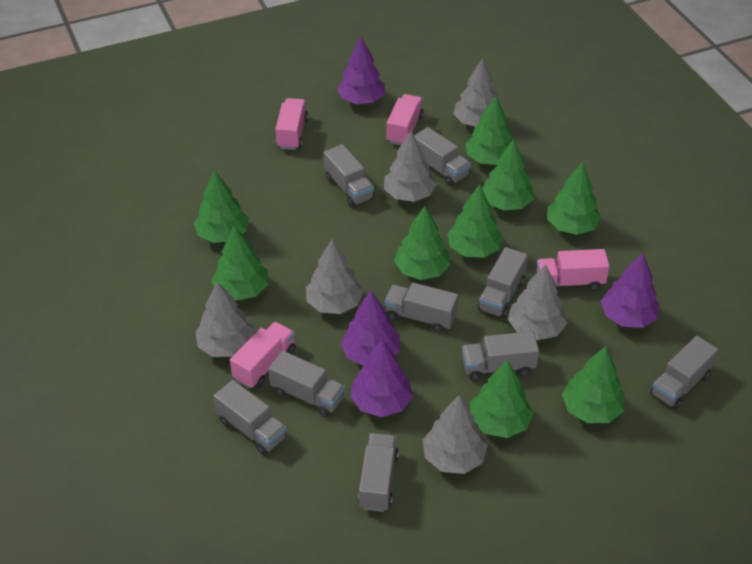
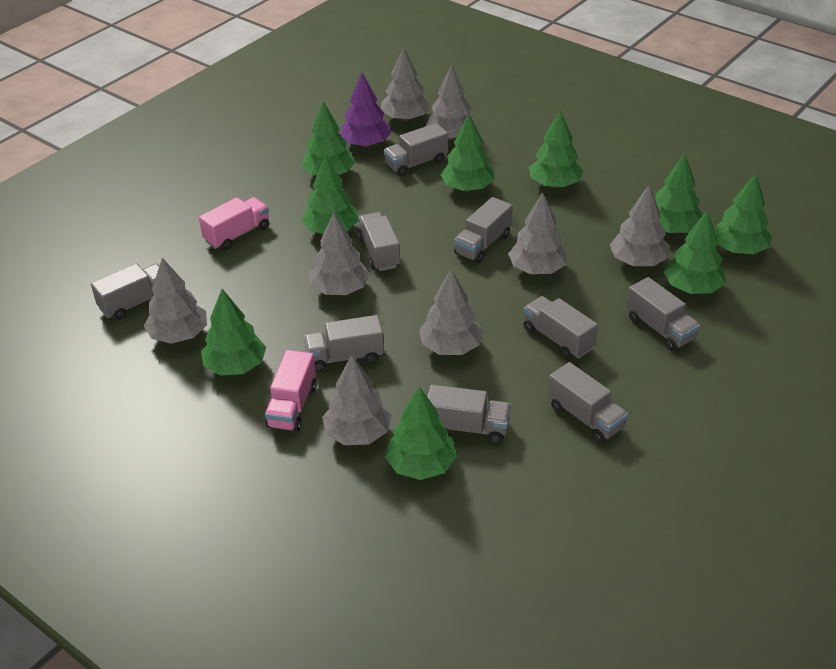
grey tree: [195,281,255,357] [306,240,363,314] [384,131,436,202] [423,395,488,474] [453,58,498,126] [508,264,567,340] = 6 -> [144,258,207,344] [310,213,370,295] [322,355,392,445] [381,47,431,121] [419,269,483,355] [426,64,477,140] [508,192,568,274] [610,185,669,266] = 8
pink truck: [230,322,295,388] [275,98,308,150] [387,94,424,145] [537,249,610,291] = 4 -> [199,197,269,250] [265,350,316,432] = 2
purple tree: [337,37,385,104] [340,290,400,366] [350,339,413,417] [601,253,660,328] = 4 -> [340,72,391,147] = 1

